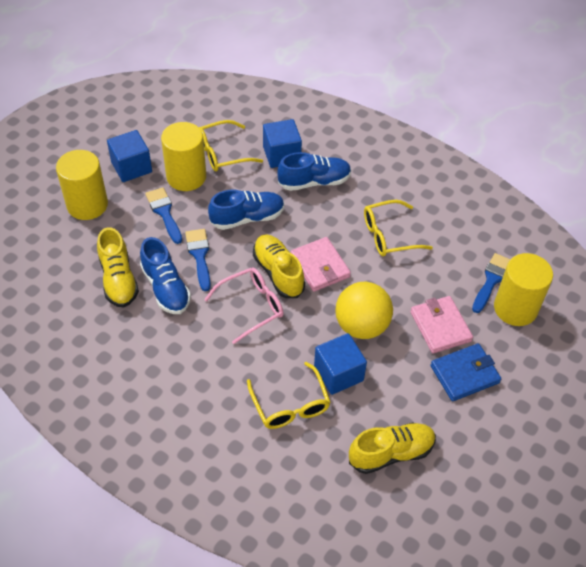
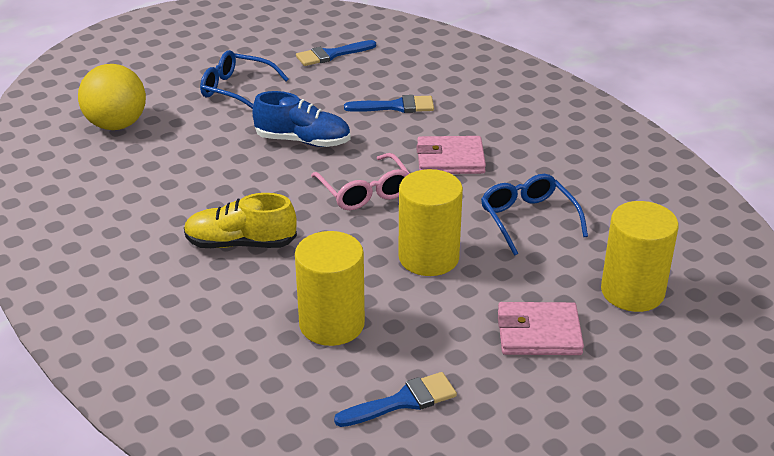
blue cube: [107,130,152,182] [263,119,302,168] [314,333,367,395] = 3 -> none = 0
blue glasses: none = 0 -> [200,50,289,109] [481,174,588,256] = 2
blue shoe: [140,237,191,314] [208,190,285,230] [278,152,351,191] = 3 -> [252,91,351,147] = 1
blue wallet: [431,343,501,401] = 1 -> none = 0
yellow glasses: [199,120,263,171] [247,362,330,429] [364,200,433,257] = 3 -> none = 0
yellow shoe: [97,227,139,308] [253,235,305,298] [349,423,436,474] = 3 -> [184,193,297,248] = 1

